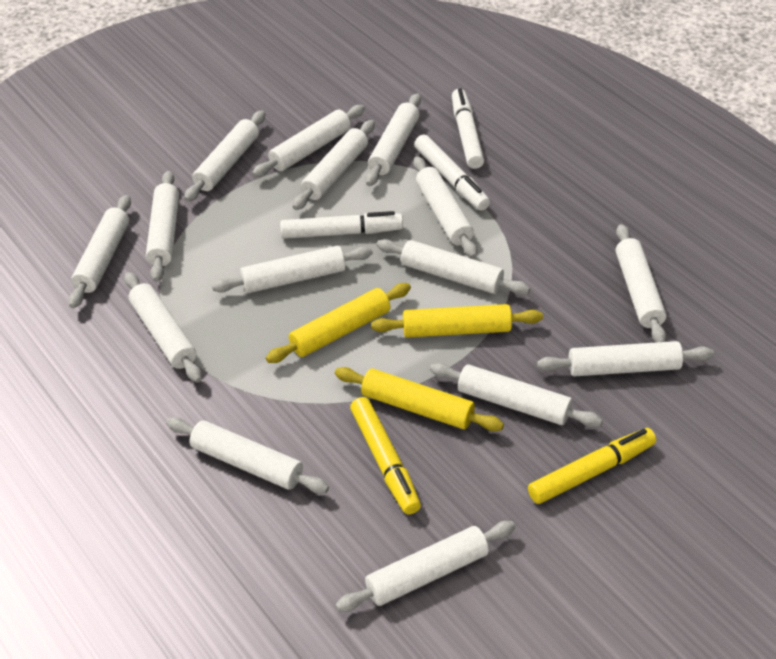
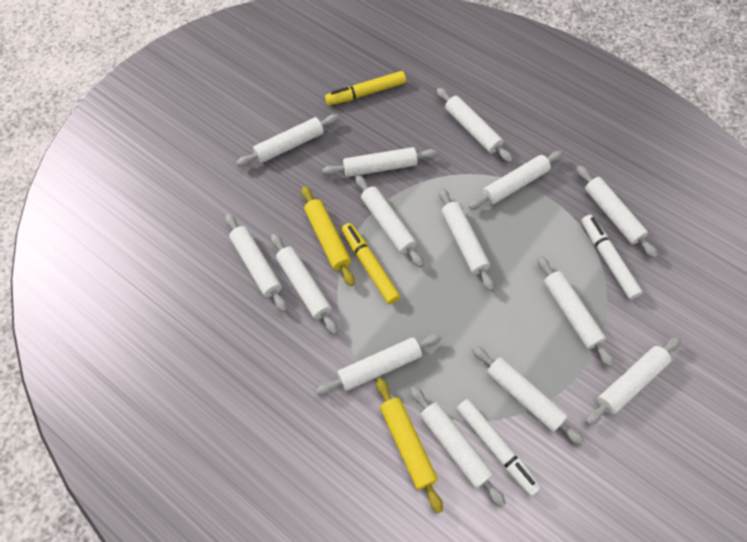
white marker: [280,211,403,239] [414,135,490,211] [452,88,484,169] = 3 -> [457,399,541,496] [581,215,643,299] = 2
white rolling pin: [68,195,131,308] [124,272,202,383] [146,171,179,282] [166,417,329,494] [184,110,265,202] [212,246,373,293] [252,105,365,177] [292,120,375,210] [335,521,516,612] [365,94,421,186] [377,239,530,295] [413,156,477,258] [430,363,602,427] [537,341,714,376] [616,224,667,342] = 15 -> [225,214,287,312] [236,114,339,167] [271,234,338,335] [316,334,441,395] [322,147,437,177] [355,175,424,267] [410,386,506,507] [437,88,513,163] [439,188,494,291] [469,151,563,210] [472,346,585,445] [537,256,614,367] [577,166,658,258] [586,337,681,425] = 14
yellow rolling pin: [266,283,411,363] [335,367,504,431] [371,304,543,338] = 3 -> [302,186,355,286] [376,378,443,513] = 2

